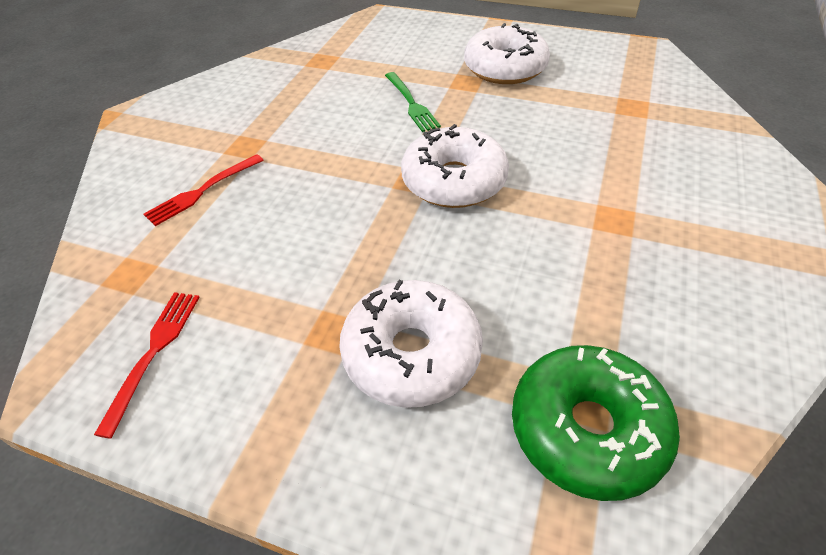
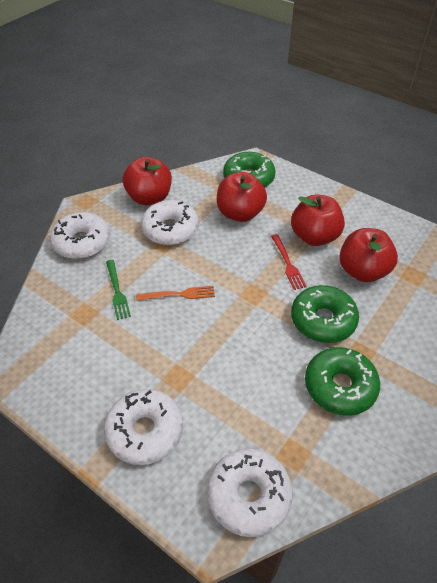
green donut: [512,345,680,501] = 1 -> [223,152,276,188] [291,285,359,343] [305,347,380,416] = 3
orange fork: none = 0 -> [136,286,215,301] = 1
red apple: none = 0 -> [123,157,172,205] [217,172,267,222] [291,194,345,246] [339,228,398,282] = 4
red fork: [94,292,200,439] [144,154,264,226] = 2 -> [271,234,307,290] = 1
white donut: [339,280,483,408] [401,124,509,208] [464,23,550,84] = 3 -> [50,212,110,259] [104,389,183,465] [141,200,199,245] [207,449,293,537] = 4

